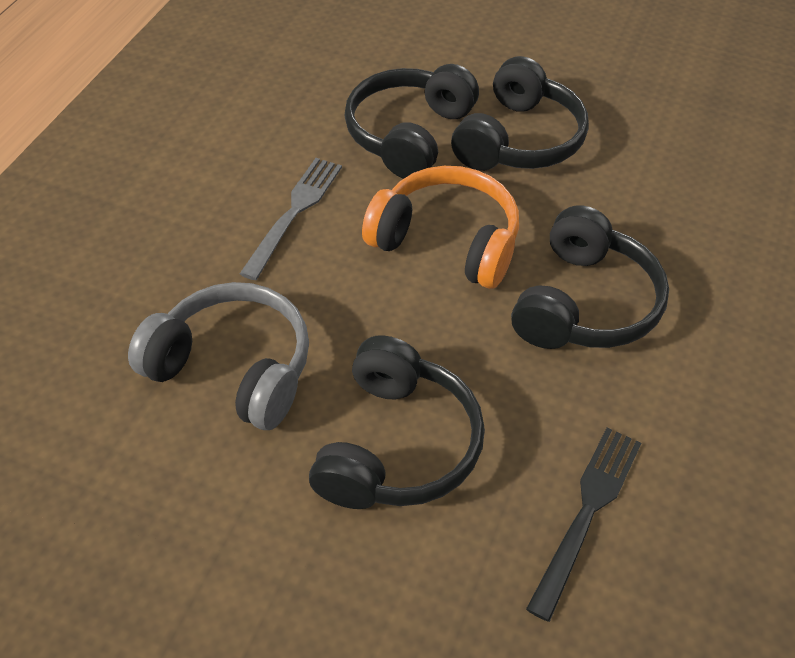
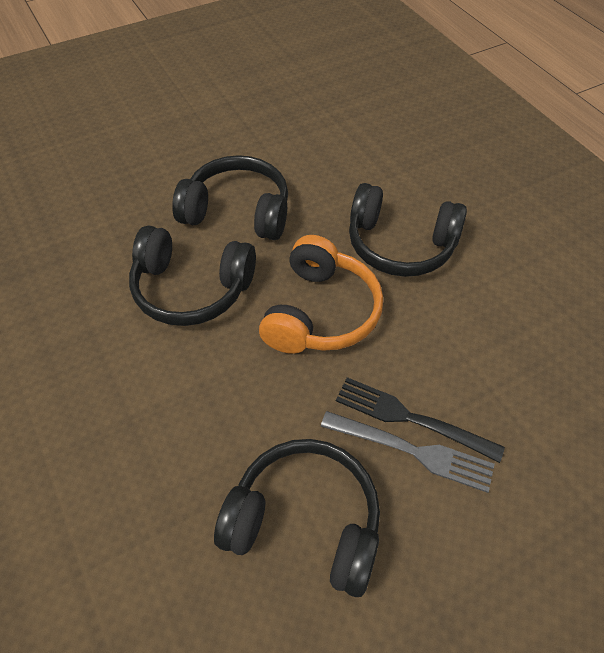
grey headphones: [128,282,309,430] = 1 -> none = 0

